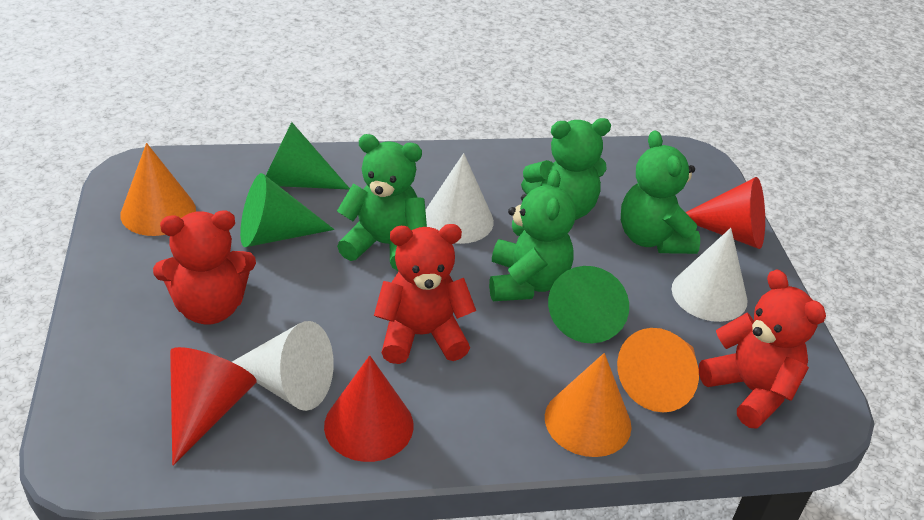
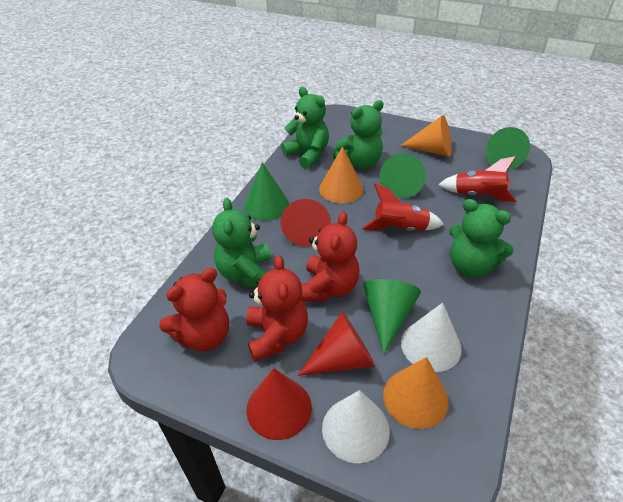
green cone: [240,173,334,247] [266,122,350,190] [548,266,629,343] = 3 -> [244,162,289,221] [363,279,421,355] [380,153,426,198] [486,127,530,170] = 4
red rocket: none = 0 -> [362,183,444,231] [438,156,517,202] = 2
white cone: [232,321,334,411] [425,153,494,244] [672,228,747,322] = 3 -> [322,390,390,463] [401,303,462,372] = 2

